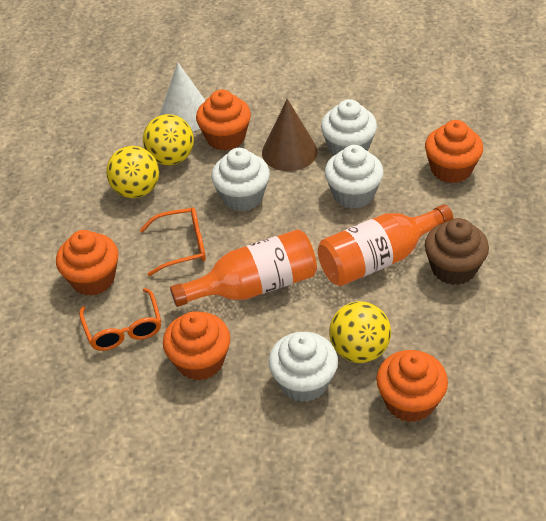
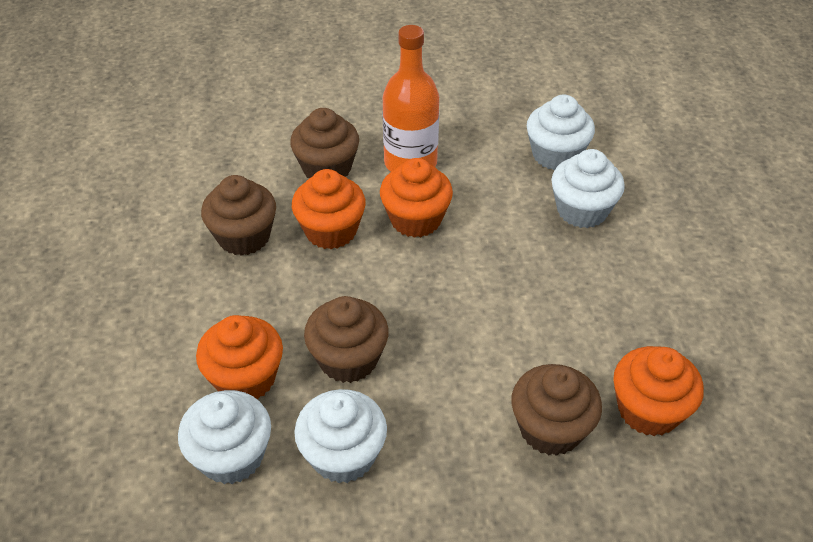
brown cone: [262,99,318,171] = 1 -> none = 0
brown cupcake: [425,218,489,285] = 1 -> [201,175,276,256] [290,108,359,178] [304,296,389,383] [511,364,602,456] = 4
orange bottle: [170,229,317,307] [318,204,453,286] = 2 -> [382,25,439,172] = 1
orange cupcake: [56,230,118,296] [163,311,230,381] [196,89,251,151] [376,350,448,422] [425,120,483,183] = 5 -> [196,315,283,400] [292,169,366,249] [380,158,453,238] [613,346,704,436] = 4
orange glasses: [79,288,161,351] [140,207,206,276] = 2 -> none = 0
white cone: [159,63,206,132] = 1 -> none = 0
yellow ball: [106,146,159,198] [143,114,194,165] [329,301,391,363] = 3 -> none = 0

